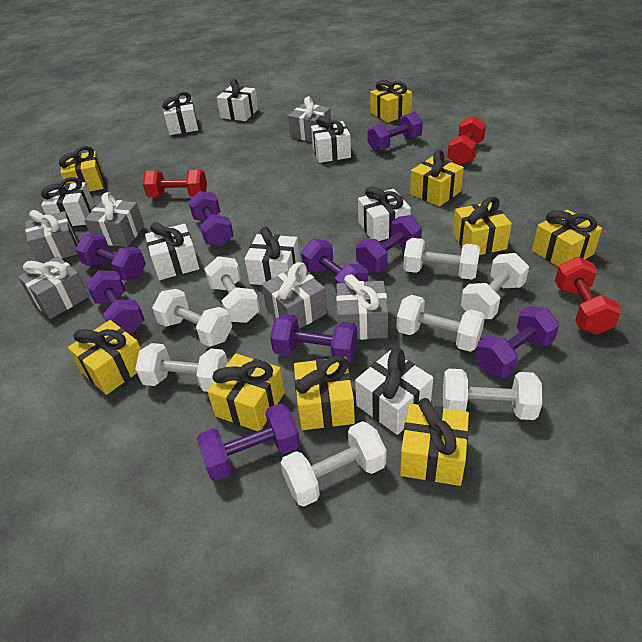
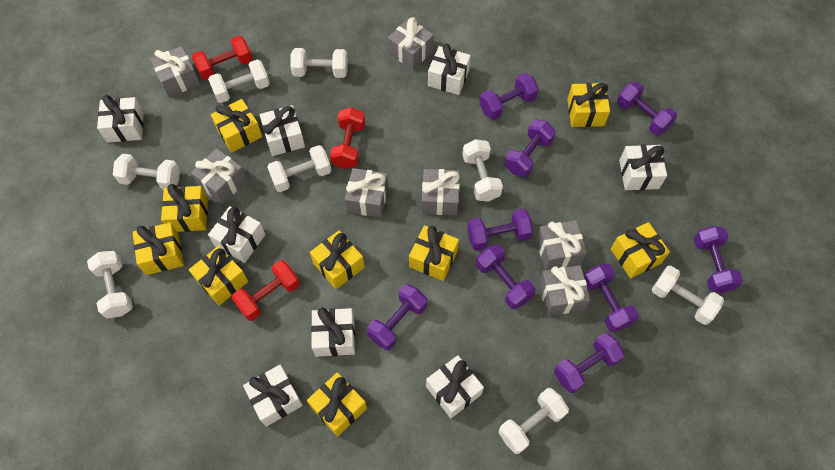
grey gift: [18,256,89,319] [25,210,78,263] [84,192,144,247] [262,262,327,329] [288,96,331,142] [336,274,388,340] = 6 -> [150,46,200,97] [191,148,247,205] [345,168,388,218] [388,17,434,70] [422,169,460,215] [536,220,587,270] [539,265,590,316] = 7

